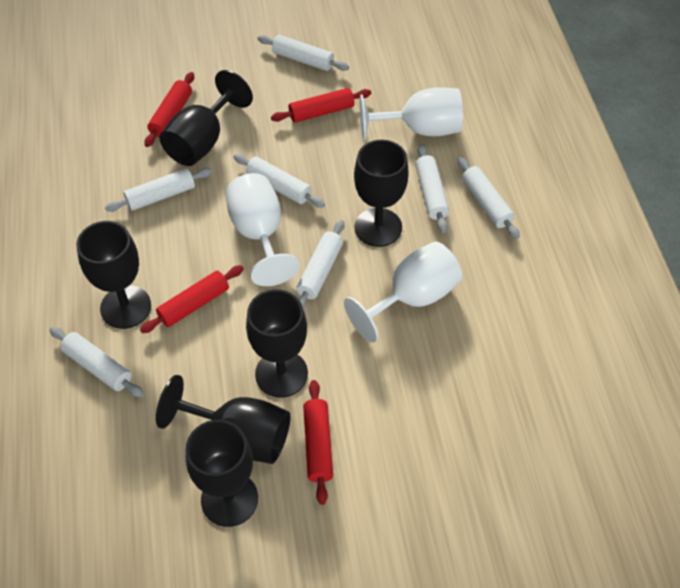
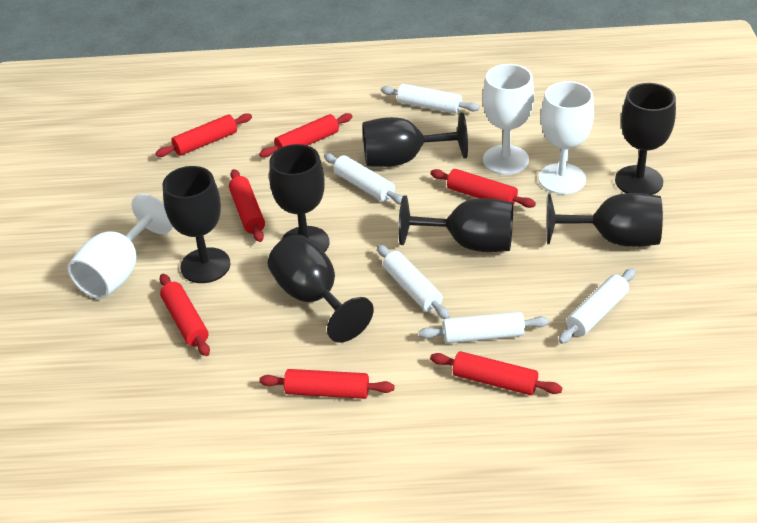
black goblet: [76,221,151,329] [156,375,290,464] [160,70,253,166] [186,420,258,527] [246,289,308,398] [354,140,409,247] = 6 -> [163,166,231,283] [268,234,374,343] [269,144,329,253] [363,112,468,167] [398,195,513,252] [547,193,663,247] [615,83,676,195] = 7
red rolling pin: [140,265,244,333] [145,72,194,147] [271,88,371,123] [303,380,333,505] = 4 -> [155,113,252,157] [159,274,210,356] [229,169,265,242] [259,113,353,157] [259,369,394,399] [430,169,536,208] [430,351,562,395] = 7
white rolling pin: [49,327,144,397] [105,168,213,212] [234,154,325,207] [258,35,349,71] [296,220,344,309] [415,144,449,233] [457,157,520,239] = 7 -> [324,153,403,205] [377,244,450,319] [381,84,480,114] [419,312,549,343] [558,268,636,344] = 5

